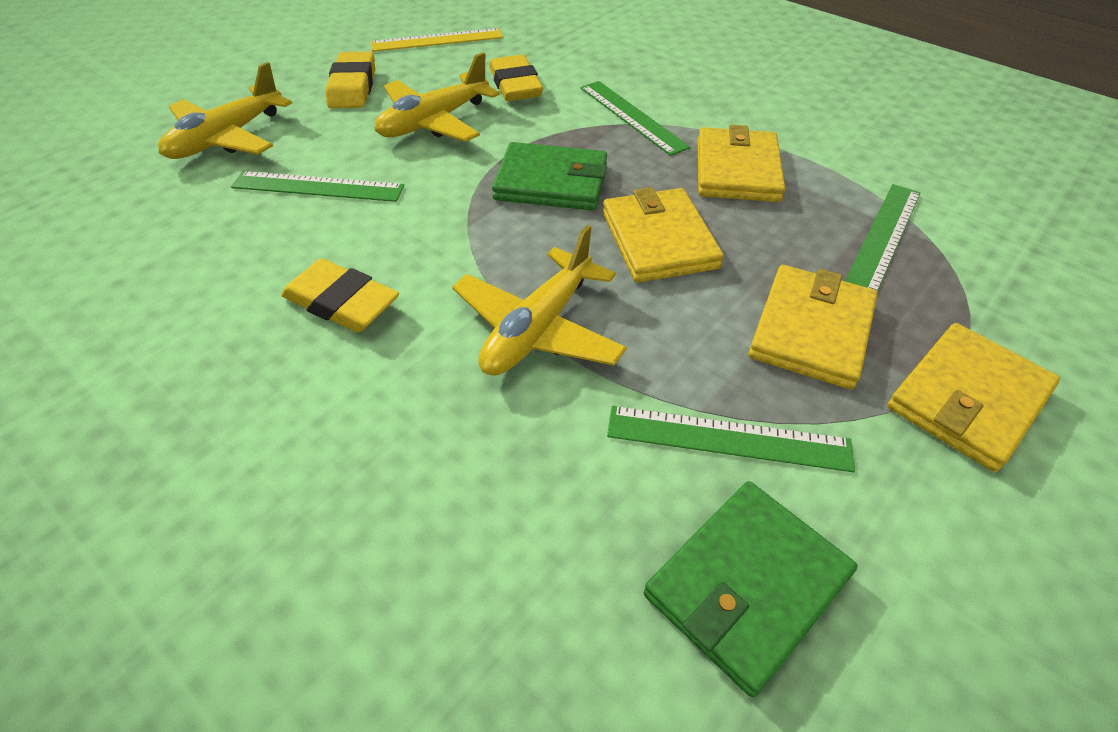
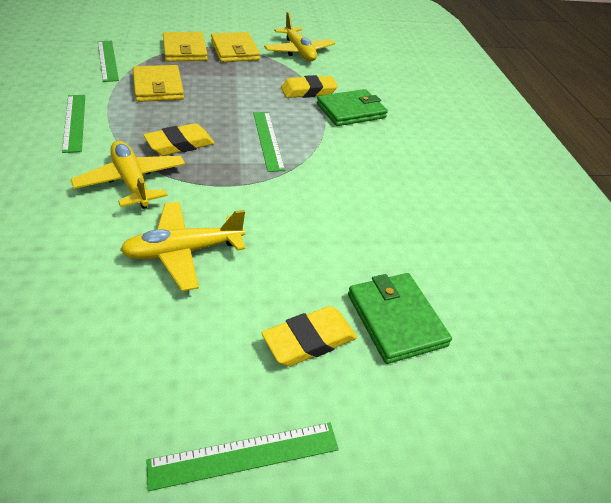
yellow ruler: [371,28,503,52] = 1 -> none = 0
yellow wallet: [603,187,724,283] [698,125,785,202] [748,265,878,389] [887,323,1060,472] = 4 -> [133,65,184,102] [163,32,208,62] [211,32,260,62] = 3

